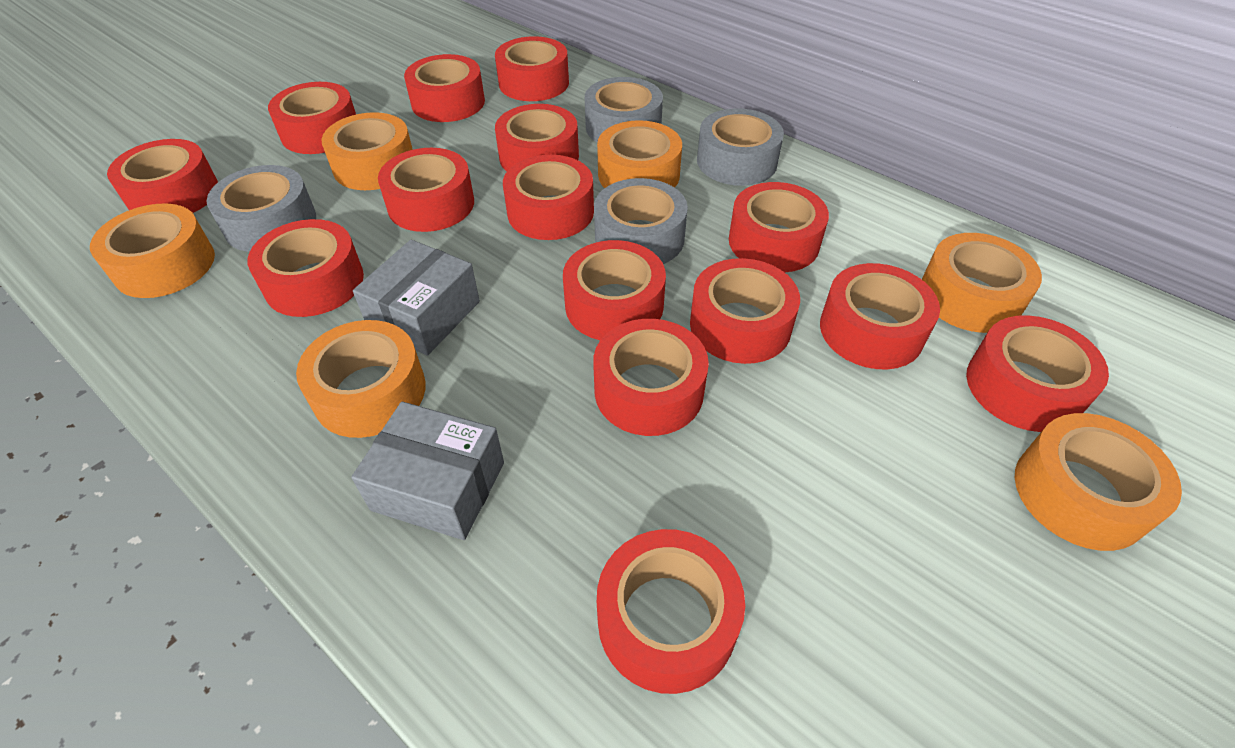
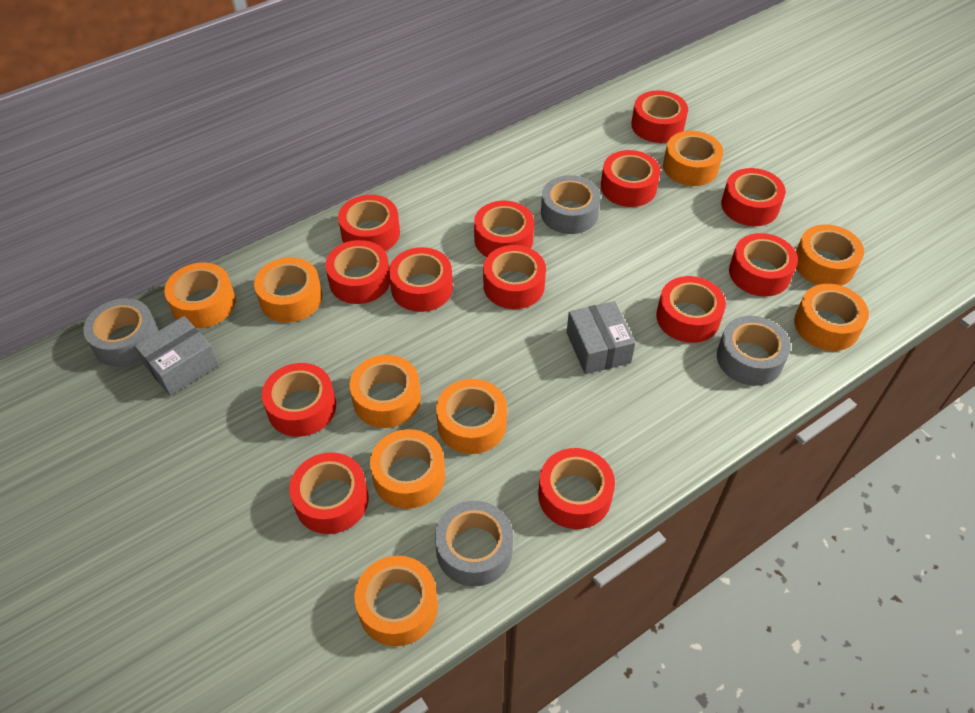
orange tape: [90,203,215,298] [296,320,426,438] [322,112,413,190] [597,120,682,188] [922,233,1042,333] [1015,413,1182,551] = 6 -> [164,262,236,328] [254,257,322,322] [349,355,421,428] [355,556,438,646] [370,429,445,509] [436,379,507,454] [663,131,723,186] [794,284,869,351] [796,225,864,286] = 9
red tape: [107,139,218,213] [247,219,364,317] [268,82,356,154] [378,148,474,232] [404,54,485,122] [495,36,569,101] [495,104,579,171] [503,155,594,240] [563,240,666,340] [593,319,709,436] [597,529,745,694] [690,258,800,364] [729,182,829,272] [820,263,940,369] [966,315,1109,432] = 15 -> [262,363,336,437] [289,452,369,534] [325,240,390,304] [338,195,400,251] [389,247,453,312] [474,201,534,257] [483,245,546,309] [538,448,615,529] [601,150,661,207] [631,90,688,143] [656,276,726,343] [721,168,786,226] [729,233,798,297] = 13

